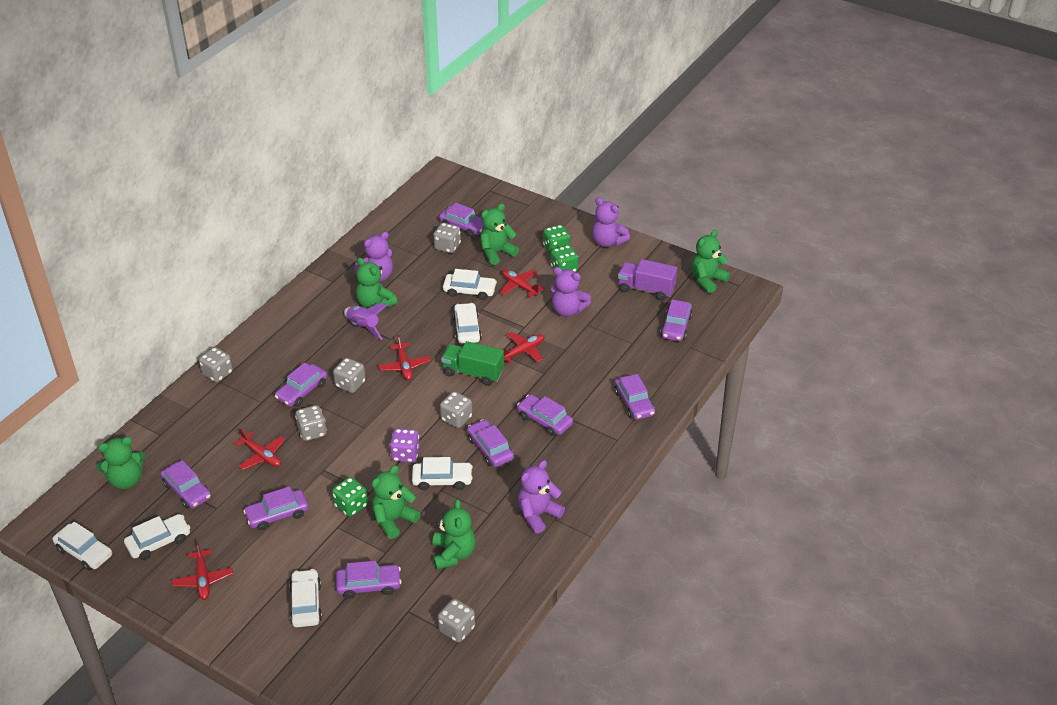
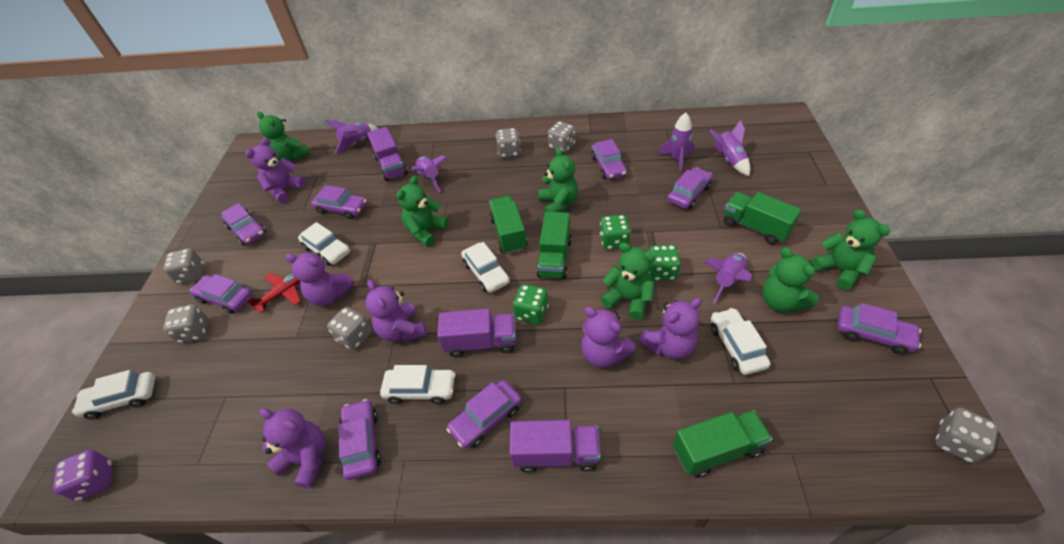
green truck: [441,341,504,386] = 1 -> [489,196,527,254] [536,212,572,279] [673,410,773,478] [724,192,801,245] = 4
purple car: [160,460,211,509] [243,486,308,530] [275,362,327,407] [336,561,402,599] [439,203,485,237] [467,419,514,467] [517,394,573,436] [615,374,655,420] [660,300,693,341] = 9 -> [190,274,253,314] [221,203,266,245] [311,185,367,219] [338,399,381,480] [446,380,522,449] [591,139,627,180] [667,167,713,209] [837,303,921,354] = 8
purple rocket: [344,303,387,340] = 1 -> [325,120,379,154] [412,155,447,192] [658,113,695,173] [704,253,752,303] [710,120,750,176] = 5
purple teddy bear: [354,232,393,282] [518,460,565,533] [551,267,591,317] [592,197,630,247] = 4 -> [245,138,306,203] [259,408,325,488] [285,252,355,306] [365,280,427,342] [581,307,636,368] [639,298,702,360] = 6
purple truck: [618,259,677,300] = 1 -> [367,127,408,181] [437,309,516,358] [509,420,601,473] = 3
red plane: [172,542,233,600] [234,428,285,470] [378,335,430,380] [500,269,544,297] [502,332,545,363] = 5 -> [246,273,301,313] = 1
white car: [53,522,112,570] [124,514,190,560] [289,569,322,627] [412,457,473,490] [443,269,497,300] [453,303,482,344] = 6 -> [72,370,155,419] [298,222,350,266] [380,365,456,404] [461,242,510,293] [711,308,771,375] = 5

